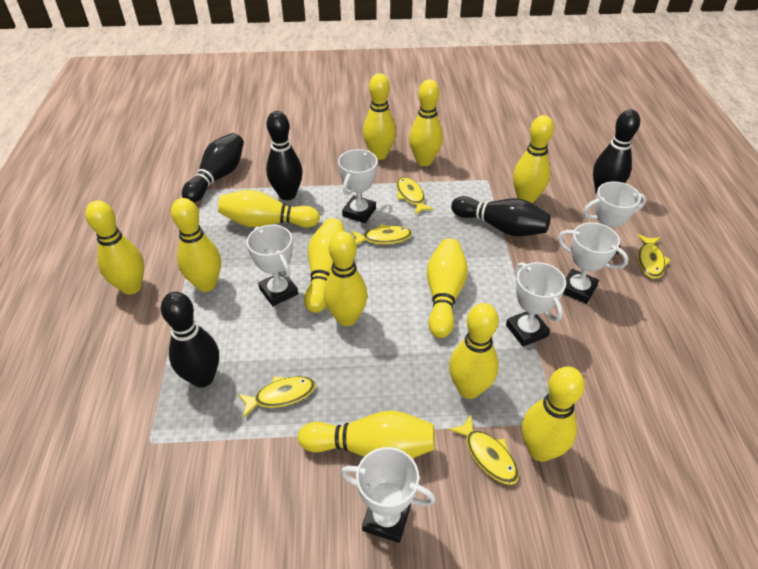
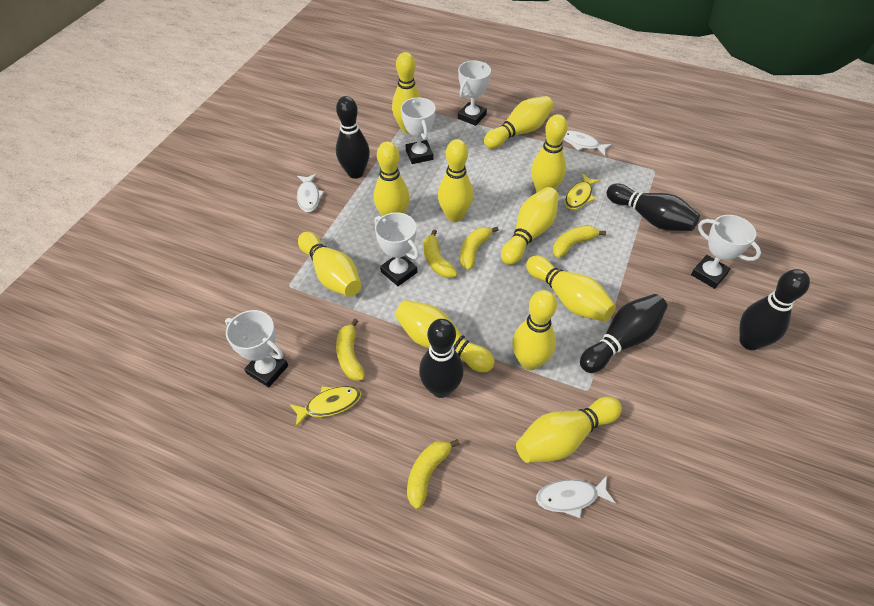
white fish: none = 0 -> [297,174,324,212] [536,476,615,518] [563,130,611,156] = 3
white trophy: [246,225,298,306] [338,149,378,223] [341,447,436,543] [506,262,566,347] [558,222,629,304] [583,181,646,254] = 6 -> [225,310,288,387] [375,212,419,286] [401,98,436,164] [458,61,491,126] [691,215,761,289] = 5
yellow banana: none = 0 -> [336,319,365,381] [407,439,460,509] [423,229,457,278] [460,227,499,270] [553,225,606,258] = 5
yellow bowling pin: [85,201,144,295] [171,198,221,292] [218,190,320,228] [298,410,435,459] [304,218,344,313] [324,231,368,326] [363,73,396,160] [409,79,443,166] [427,238,468,338] [449,303,499,399] [513,115,554,204] [522,367,585,462] = 12 -> [298,232,361,297] [374,142,410,216] [392,52,421,133] [395,300,495,373] [438,139,473,222] [484,96,553,149] [501,187,559,265] [512,290,557,370] [516,397,622,463] [526,256,616,322] [531,114,568,192] = 11
yellow fish: [238,376,316,418] [351,224,412,245] [397,177,434,215] [449,415,519,485] [637,234,671,279] = 5 -> [290,386,361,427] [565,173,600,210] = 2

